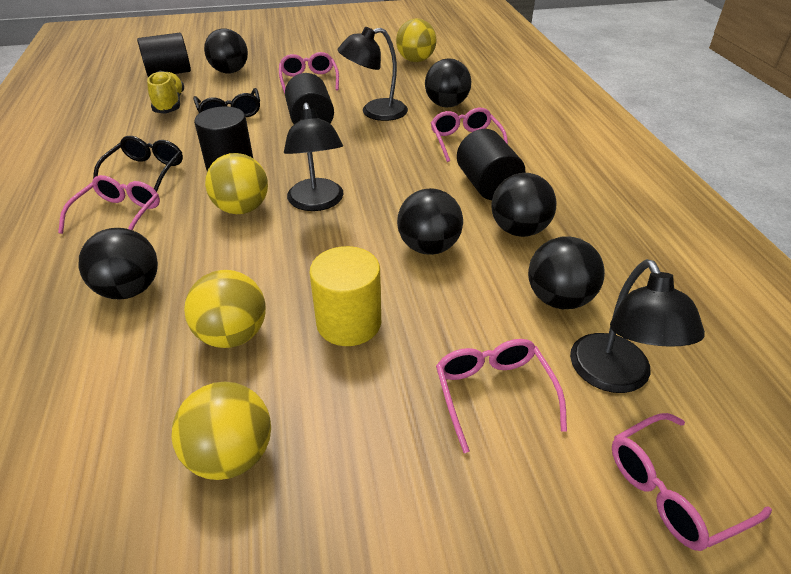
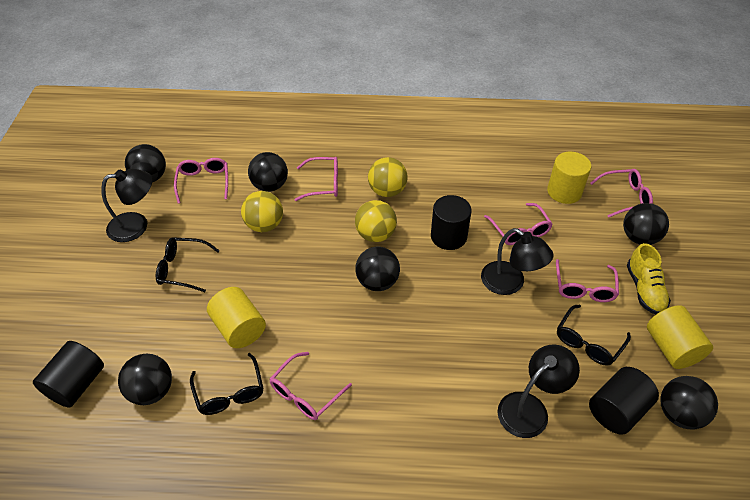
black cylinder: [137,33,191,77] [194,106,253,171] [285,73,334,124] [457,129,526,201] = 4 -> [33,341,104,408] [431,195,471,250] [589,367,659,435] = 3
black glasses: [93,136,183,192] [193,88,260,117] = 2 -> [156,237,220,292] [190,353,263,415] [557,305,631,366] = 3
pink glasses: [58,175,160,234] [279,52,339,94] [431,108,508,162] [436,339,567,453] [612,413,772,551] = 5 -> [174,158,228,203] [270,352,352,420] [295,157,338,201] [484,203,553,245] [556,259,619,302] [590,169,653,218] = 6
yellow ball: [171,382,271,480] [184,270,266,348] [205,153,268,214] [396,19,436,62] = 4 -> [241,191,283,232] [355,200,397,242] [368,157,408,197] = 3
yellow cylinder: [309,246,381,346] = 1 -> [207,287,266,348] [547,152,591,204] [647,305,713,369] = 3

